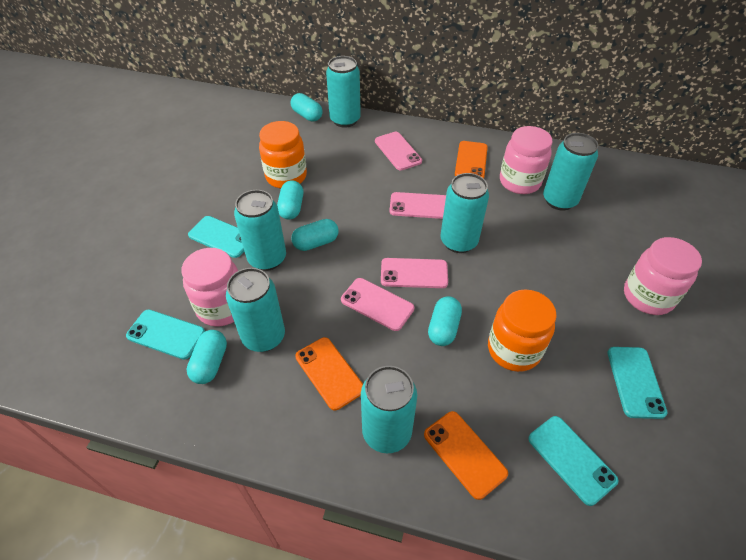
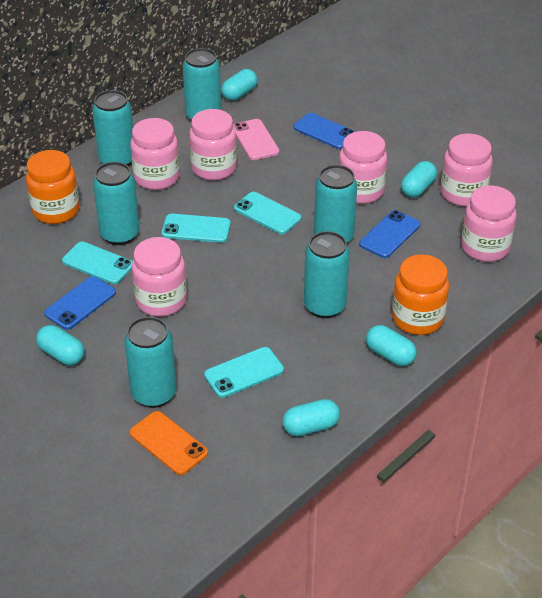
blue phone: none = 0 -> [44,276,116,330] [293,113,355,149] [359,210,420,258] = 3
orange phone: [295,337,363,410] [424,411,508,500] [455,141,488,178] = 3 -> [130,411,208,475] = 1
pink jar: [181,248,238,327] [500,126,552,194] [624,237,702,315] = 3 -> [130,118,180,190] [132,237,187,317] [189,109,237,181] [339,131,387,204] [440,133,493,207] [461,186,517,262] = 6
pink phone: [341,278,414,331] [375,132,422,170] [381,258,448,288] [389,192,446,219] = 4 -> [233,119,279,160] = 1

